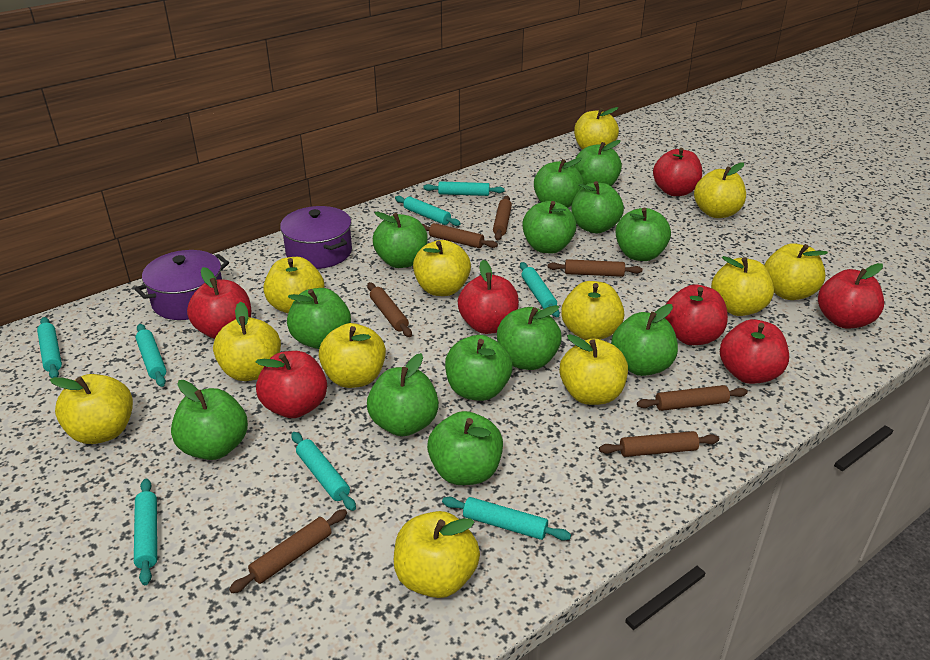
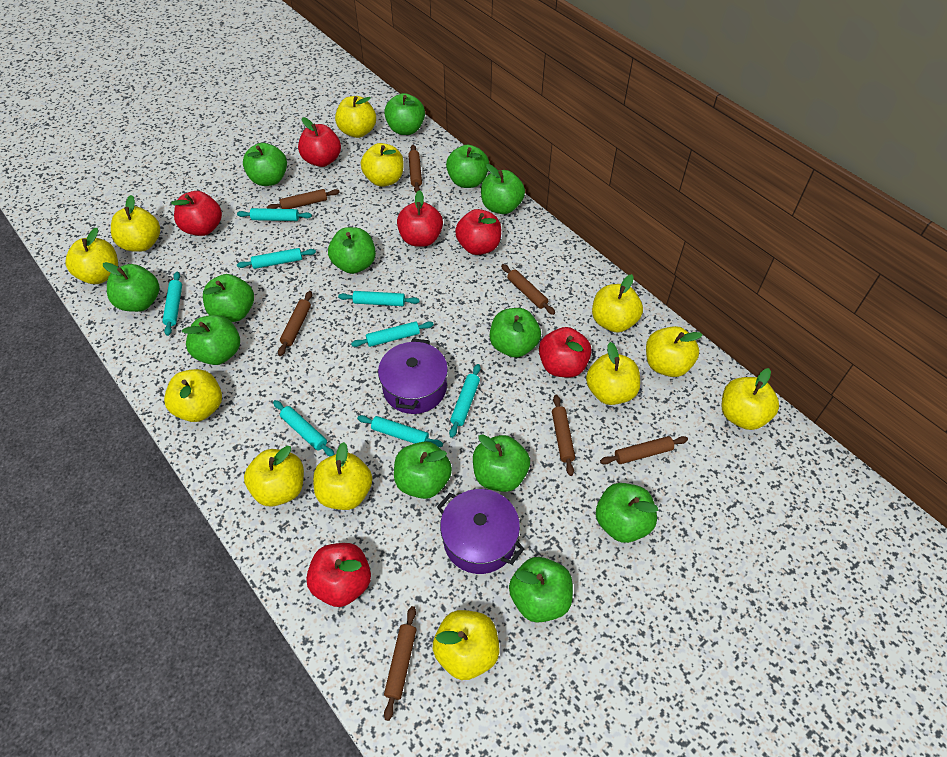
red apple: [187,267,251,339] [256,351,327,418] [458,260,519,334] [653,148,702,196] [665,284,728,345] [720,319,789,384] [818,263,884,328] = 7 -> [171,191,222,236] [298,117,341,167] [306,543,371,607] [397,190,443,247] [455,209,501,255] [539,327,592,378] = 6

